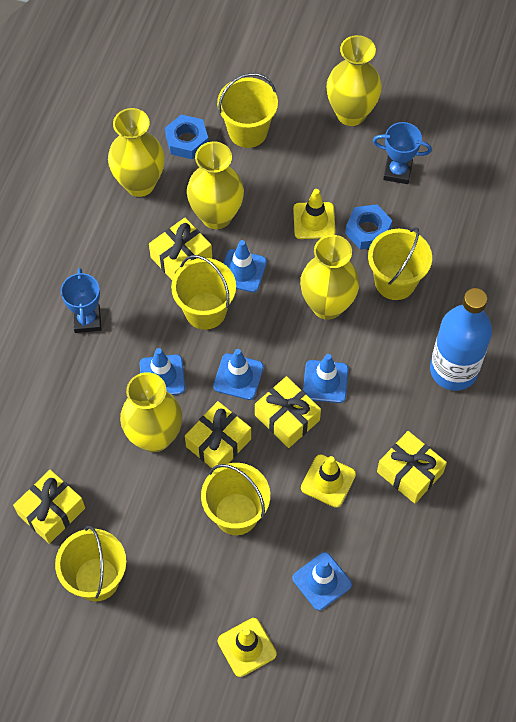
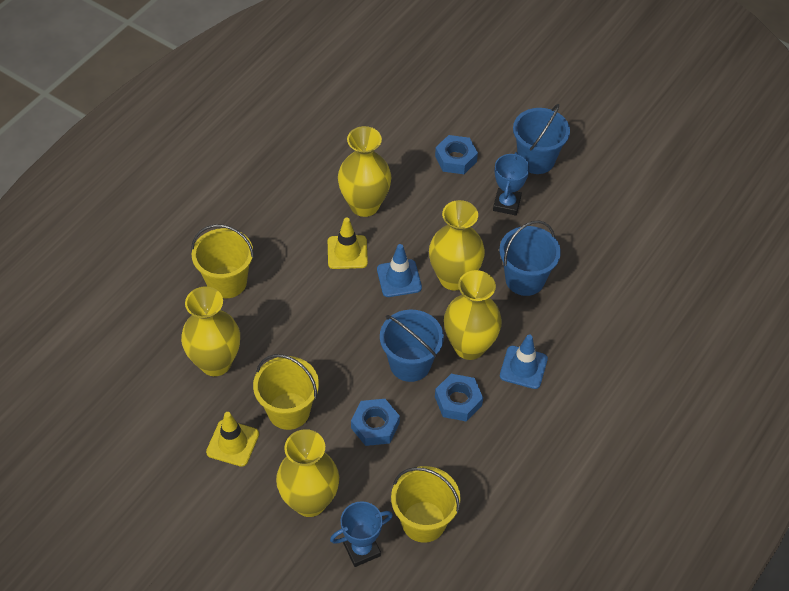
blue bottle: [430,288,492,391] = 1 -> none = 0
blue bucket: none = 0 -> [380,310,444,382] [499,220,561,296] [513,104,570,174] = 3
blue nut: [165,114,209,159] [345,204,392,250] = 2 -> [351,399,400,446] [435,135,478,174] [435,374,483,422] = 3
blue traffic cone: [140,348,185,395] [213,349,264,400] [223,240,267,293] [292,552,352,611] [303,354,348,403] = 5 -> [377,244,422,297] [500,335,548,389] = 2
yellow bucket: [55,526,126,601] [171,255,236,330] [201,463,270,535] [217,73,278,148] [368,227,432,300] = 5 -> [191,224,254,298] [253,354,319,430] [391,466,461,543] = 3
yellow gift: [13,470,85,544] [149,218,212,280] [185,401,251,468] [255,376,321,448] [377,431,447,504] = 5 -> none = 0
yellow traffic cone: [218,618,277,677] [293,189,336,239] [301,455,356,508] = 3 -> [206,412,259,467] [328,217,368,269] = 2

